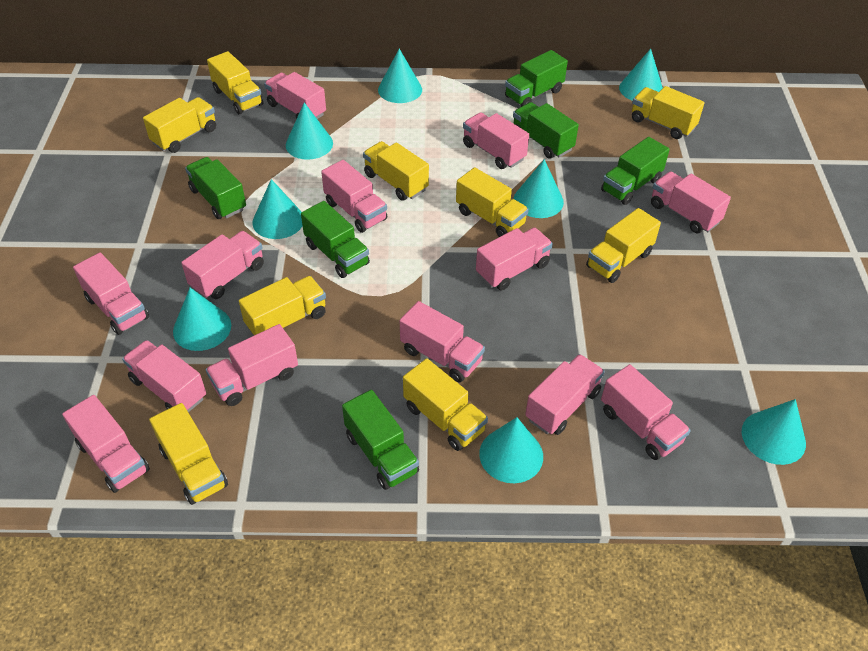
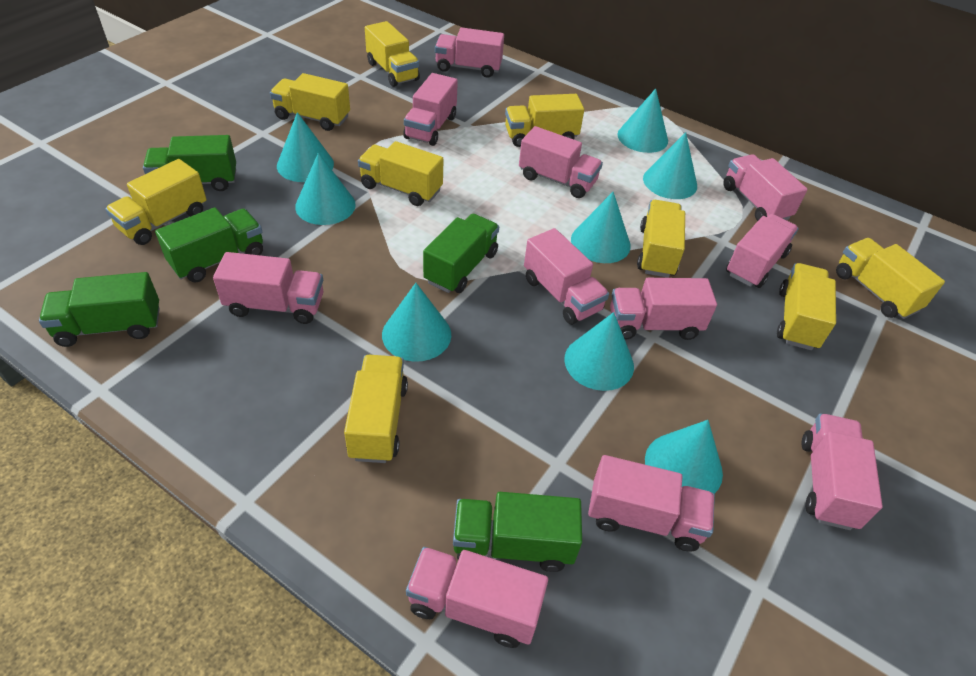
green truck: [185,157,246,219] [301,201,370,278] [342,390,419,490] [505,50,568,107] [513,102,579,159] [601,137,670,205] = 6 -> [39,272,160,347] [143,135,236,191] [155,208,263,282] [423,214,499,293] [453,492,582,572] = 5
pink truck: [62,395,150,493] [73,252,149,335] [122,340,206,412] [181,231,264,299] [206,324,298,406] [264,72,326,119] [321,160,387,233] [400,301,485,382] [463,112,529,169] [476,228,553,290] [525,354,605,435] [601,364,691,460] [651,171,731,233] = 13 -> [213,252,323,324] [403,73,458,146] [406,547,548,648] [435,28,504,78] [519,126,603,198] [524,228,609,325] [588,455,715,552] [610,278,717,340] [723,154,807,221] [726,214,799,288] [802,414,883,530] = 11

